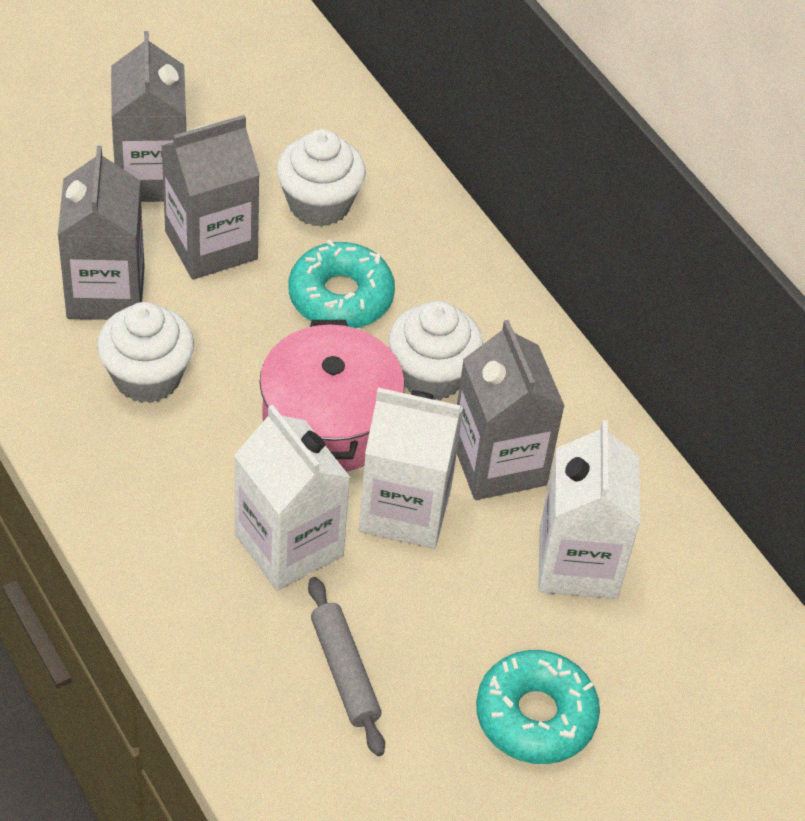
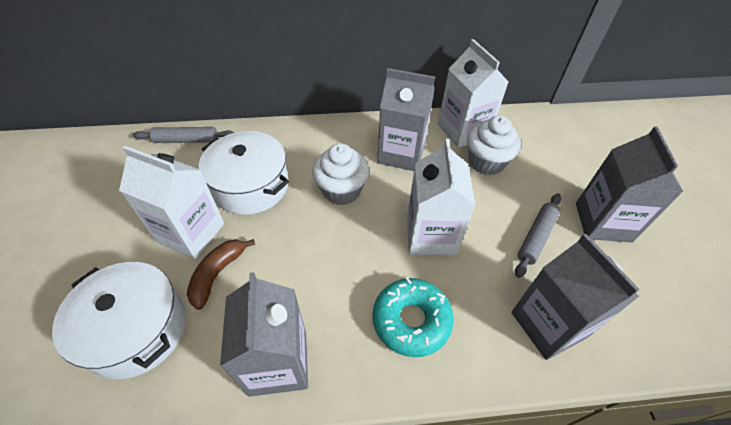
brown banana: none = 0 -> [187,239,255,310] = 1
grey rolling pin: [308,577,385,756] = 1 -> [133,127,234,143] [515,193,561,278] = 2
pink pot: [260,320,405,472] = 1 -> none = 0
turquoise donut: [289,240,395,328] [476,650,600,764] = 2 -> [373,277,454,357] = 1
white cupcake: [97,302,194,403] [277,129,366,227] [388,301,483,400] = 3 -> [312,143,369,205] [467,115,521,175] = 2
white pot: none = 0 -> [52,262,186,379] [199,131,289,215] = 2

